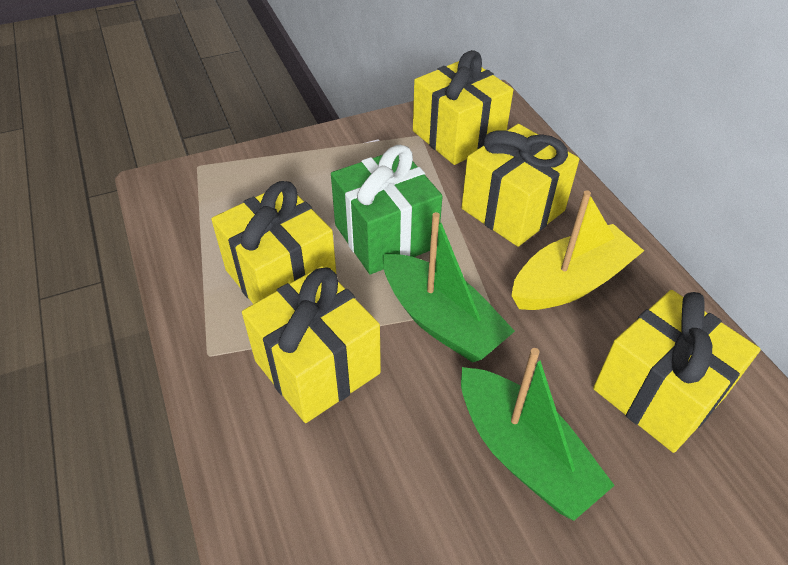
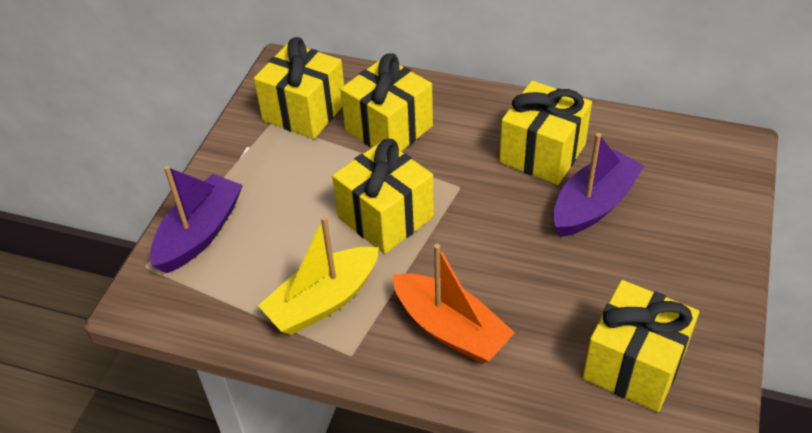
green boat: [384,212,515,363] [461,348,615,521] = 2 -> none = 0
green gift: [331,145,443,274] = 1 -> none = 0
orange boat: none = 0 -> [393,244,515,364] = 1
purple boat: none = 0 -> [150,166,243,273] [553,133,644,237] = 2

